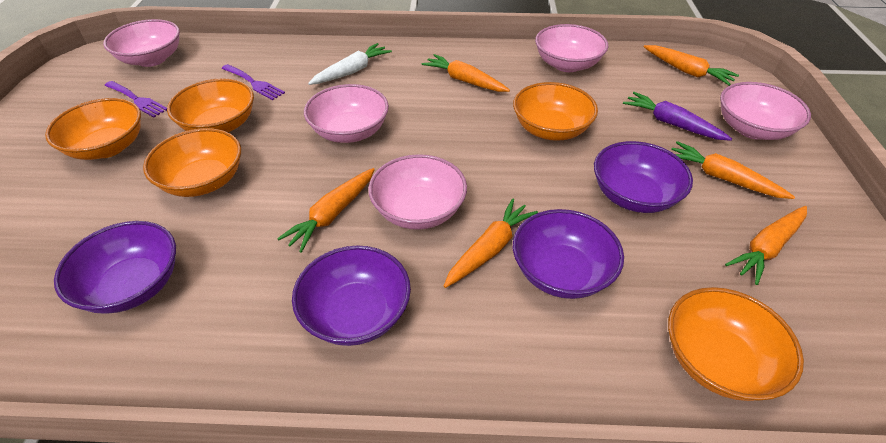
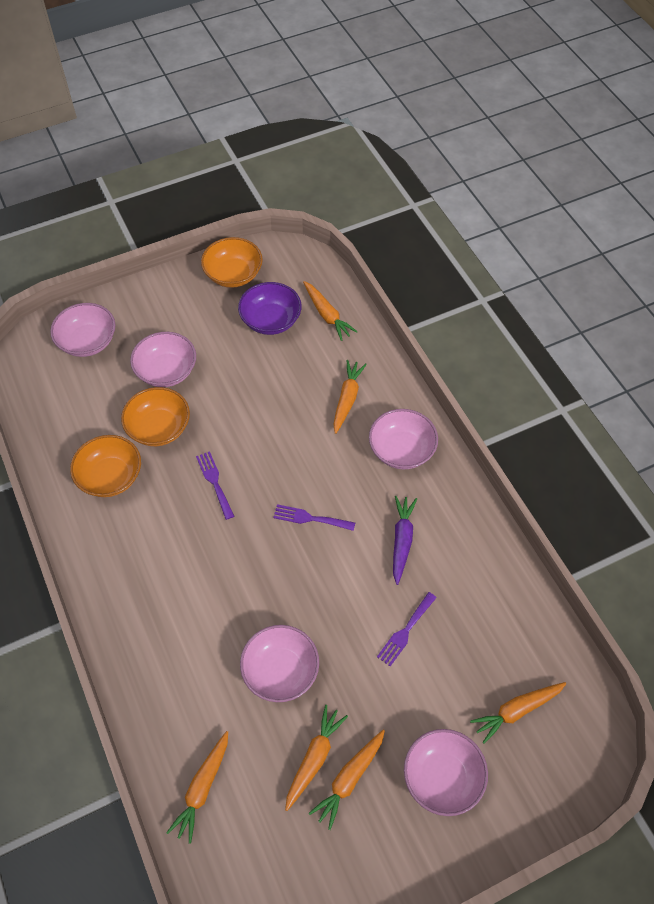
orange bowl: [45,98,141,160] [143,128,241,197] [167,78,254,133] [513,82,598,141] [668,287,804,401] = 5 -> [70,435,141,497] [121,387,190,446] [201,237,263,288] = 3
purple bowl: [54,221,176,314] [292,246,411,346] [513,209,624,299] [594,141,693,213] = 4 -> [238,282,302,335] = 1
purple fork: [105,81,167,117] [221,64,285,100] = 2 -> [196,451,234,520] [273,504,355,531] [377,592,437,666] = 3
white carrot: [308,43,392,85] = 1 -> none = 0

